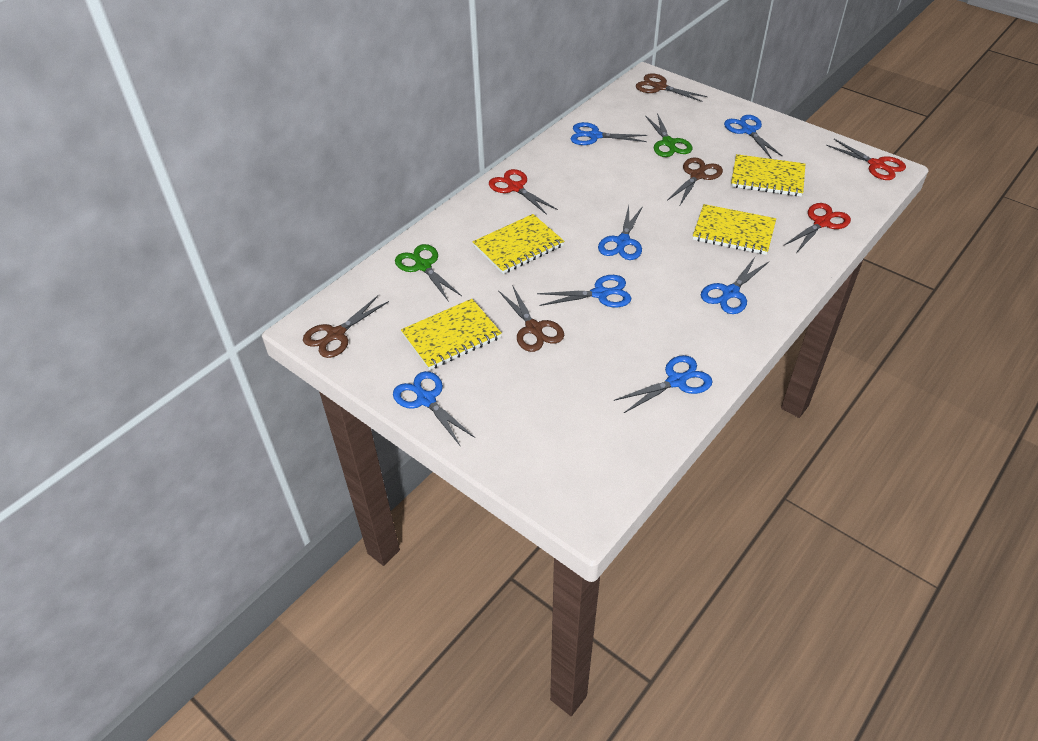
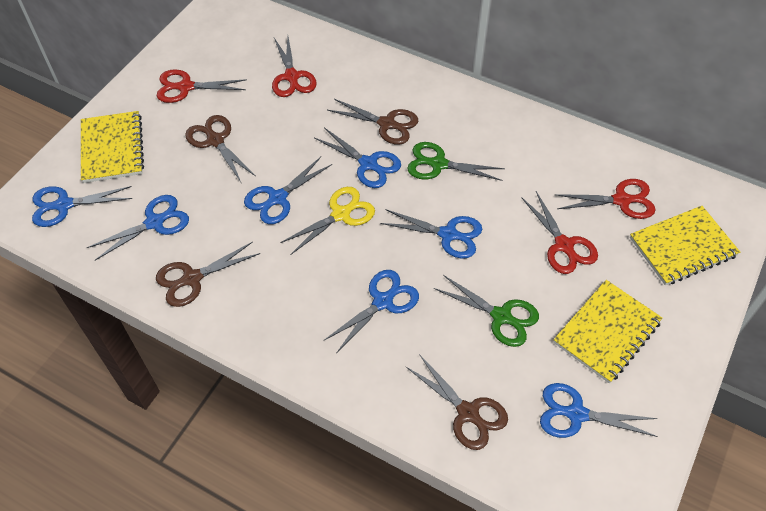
red scissors: [489,169,558,215] [784,203,851,253] [826,139,906,180] = 3 -> [157,69,247,103] [272,37,317,97] [521,191,598,274] [554,179,656,219] = 4
yellow notebook: [401,299,502,370] [473,214,564,274] [693,204,776,255] [731,154,805,196] = 4 -> [81,111,144,183] [553,280,662,383] [630,206,740,285] = 3
yellow scissors: none = 0 -> [280,187,375,255] = 1

